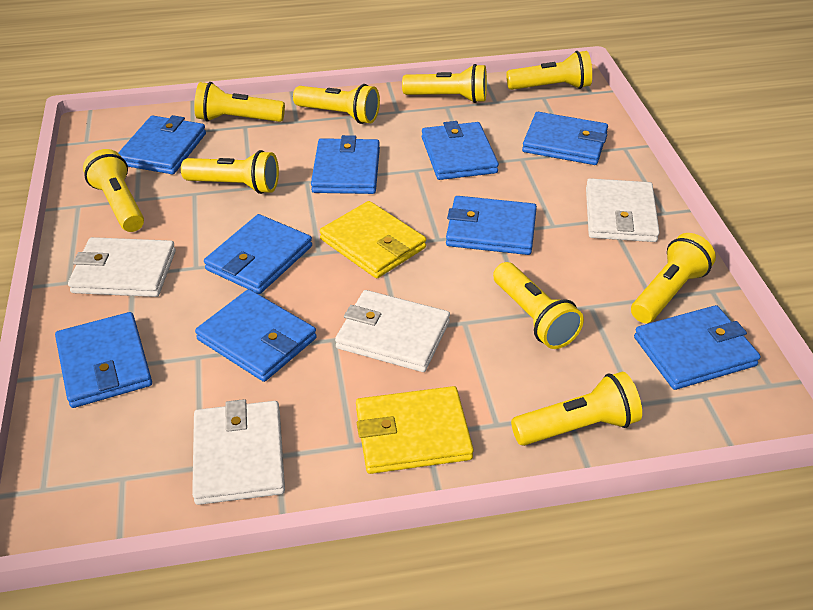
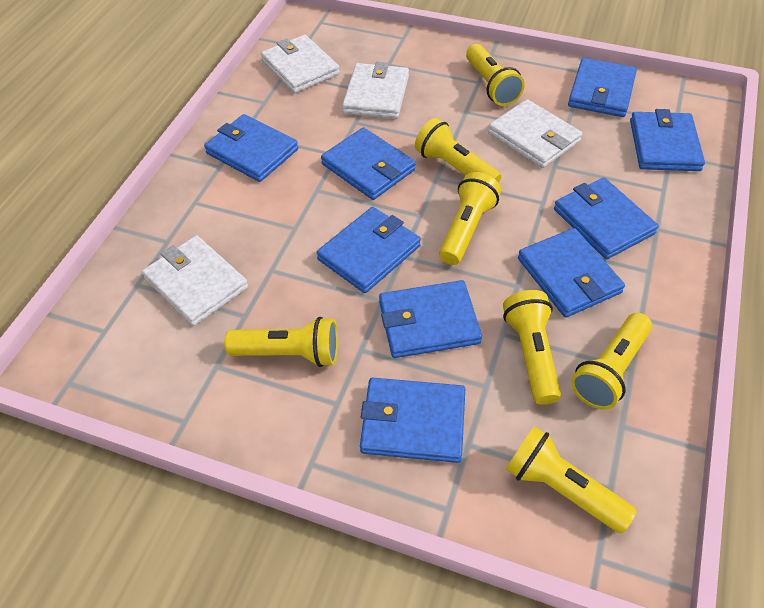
yellow flashlight: [83,149,144,232] [181,150,279,194] [194,82,285,122] [293,84,380,124] [402,64,487,103] [493,262,584,349] [506,51,592,90] [511,372,642,446] [631,233,716,323] = 9 -> [224,317,338,367] [415,118,501,183] [439,172,501,265] [466,44,525,106] [503,290,561,405] [506,426,637,533] [571,313,652,410] = 7
yellow wallet: [320,201,426,278] [356,386,474,474] = 2 -> none = 0

